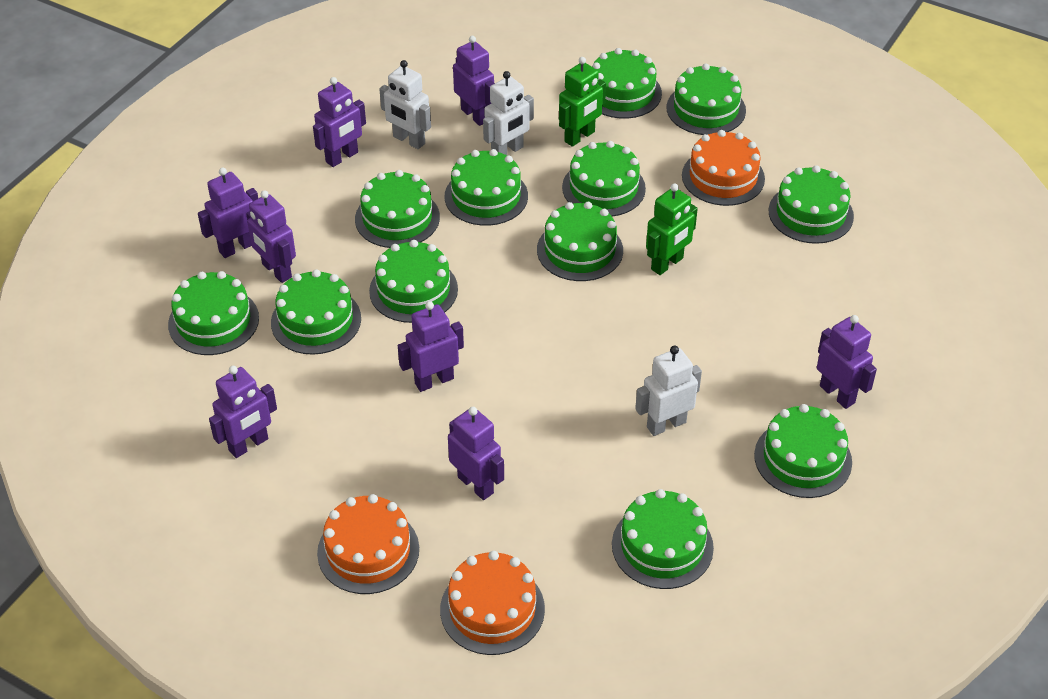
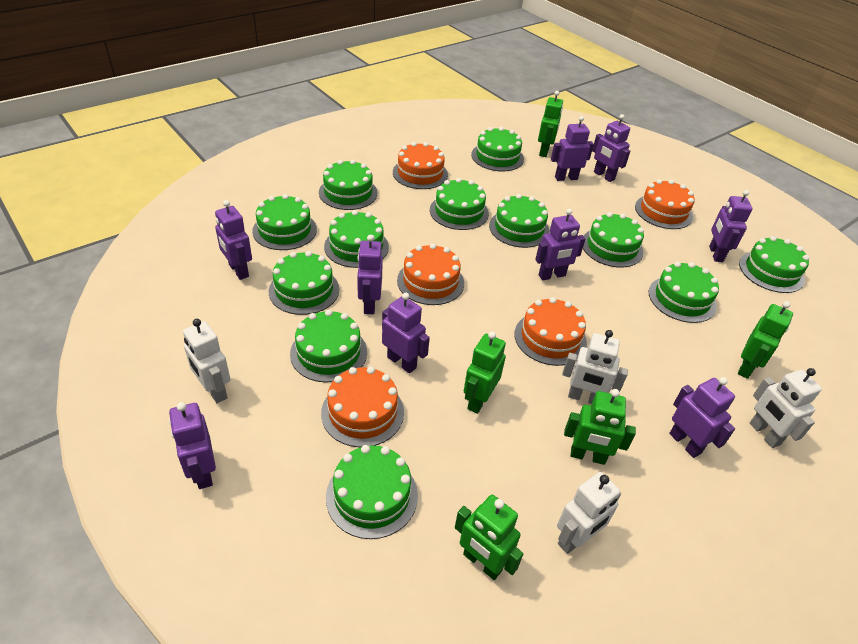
green robot: [559,57,606,147] [646,183,698,275] = 2 -> [455,495,523,580] [464,331,506,414] [538,91,563,157] [564,389,636,465] [738,301,793,379] = 5
orange cake: [317,494,419,594] [440,551,545,655] [682,130,765,206] = 3 -> [321,367,404,447] [393,142,448,189] [397,243,464,305] [515,297,587,366] [635,179,695,229] = 5
purple robot: [198,168,258,258] [209,366,277,458] [246,190,296,283] [313,77,366,167] [398,301,464,392] [448,407,504,500] [453,36,495,126] [817,315,877,409] = 8 -> [169,402,216,489] [215,200,252,280] [357,235,383,314] [382,293,430,374] [535,209,585,280] [551,116,594,181] [592,114,630,182] [669,377,735,458] [709,190,752,262] = 9
white robot: [379,60,431,149] [483,71,534,155] [635,346,702,436] = 3 -> [183,319,231,403] [557,472,621,554] [562,330,628,404] [750,368,822,448] = 4

